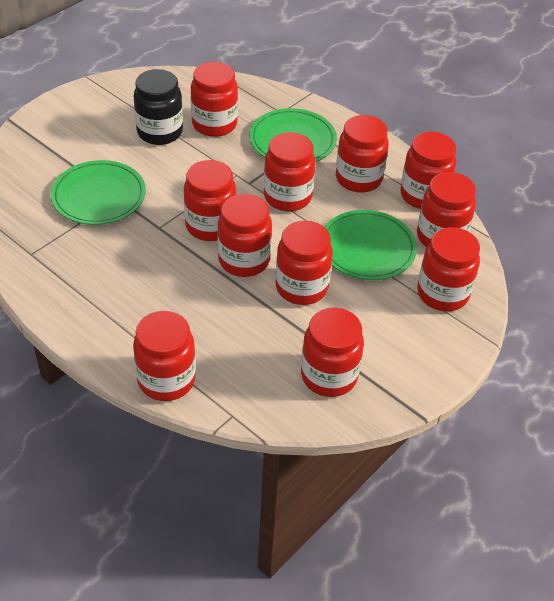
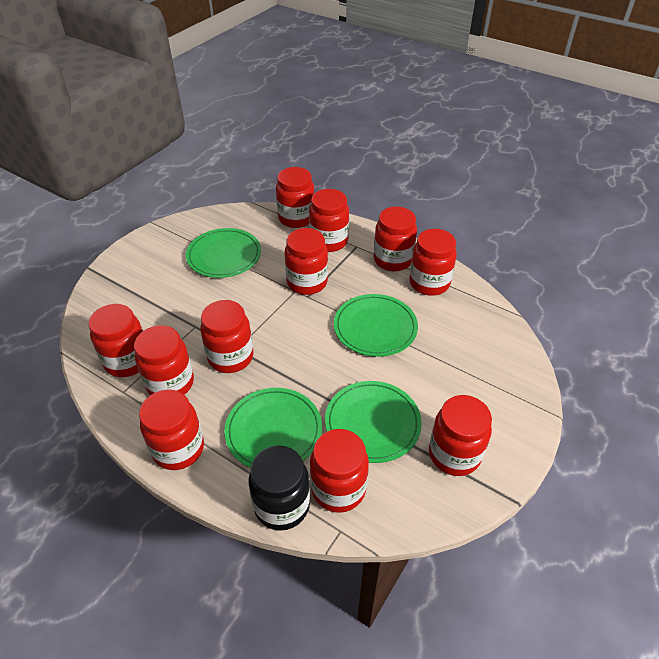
green plate: [51,160,146,225] [249,108,337,162] [325,210,417,280] = 3 -> [186,228,261,278] [224,388,322,468] [325,381,422,463] [334,294,418,357] = 4

